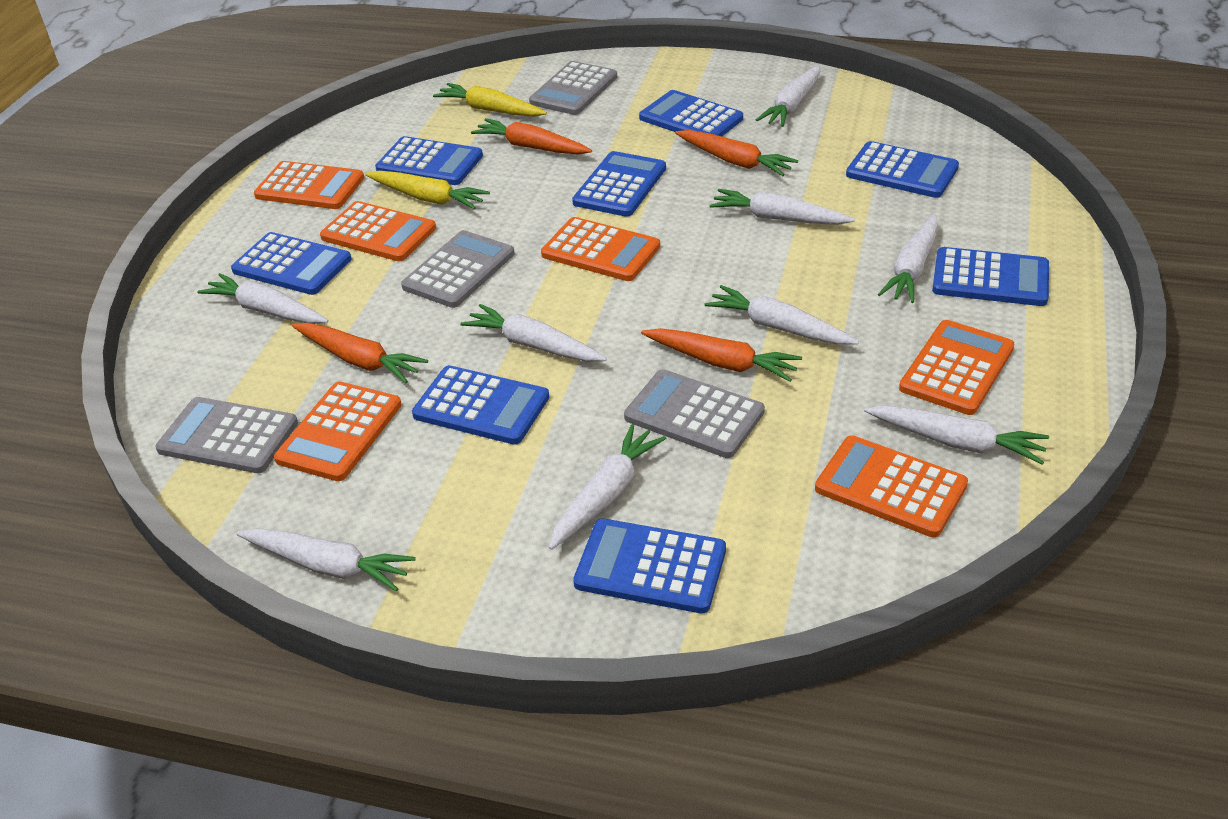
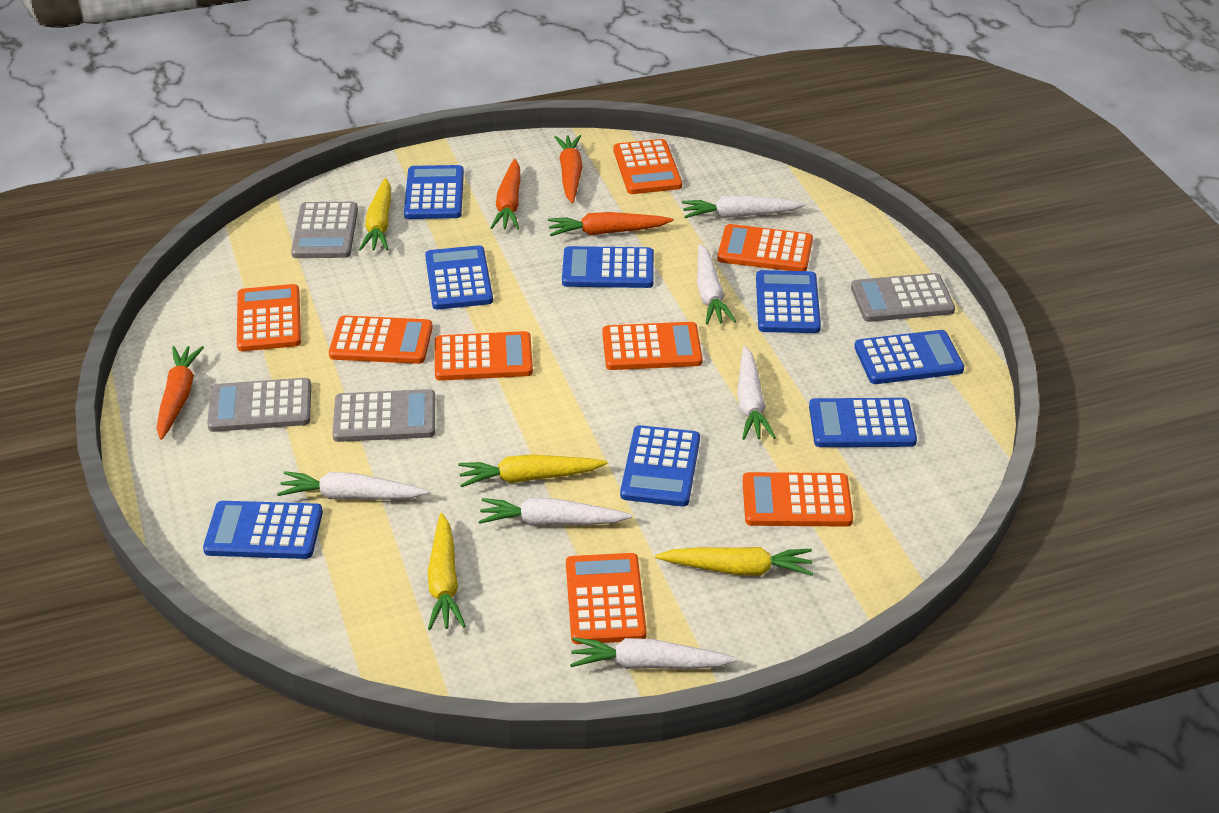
orange calculator: [254,161,364,209] [274,382,402,481] [320,201,436,261] [541,217,660,281] [815,435,968,538] [899,320,1014,415] = 6 -> [237,284,301,351] [329,316,433,364] [435,331,533,381] [566,553,647,644] [602,322,703,370] [613,139,682,194] [717,224,813,271] [743,472,853,527] = 8
white carrot: [197,273,329,324] [237,528,416,592] [460,304,607,362] [549,424,667,550] [704,285,859,345] [709,189,855,225] [756,65,820,127] [864,406,1049,464] [878,213,938,303] = 9 -> [277,471,429,500] [478,498,632,526] [570,637,738,669] [682,195,806,218] [697,244,736,325] [737,346,776,440] = 6
yellow carrot: [366,171,490,210] [433,83,547,117] = 2 -> [359,178,391,251] [428,513,466,630] [458,455,607,487] [655,547,813,576] = 4

